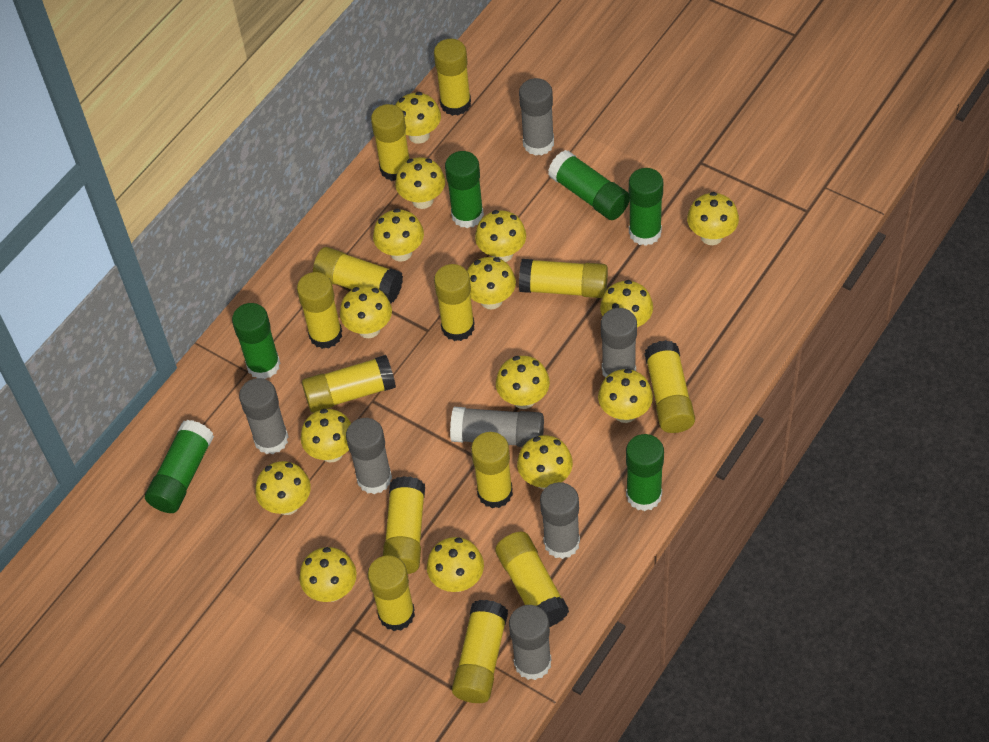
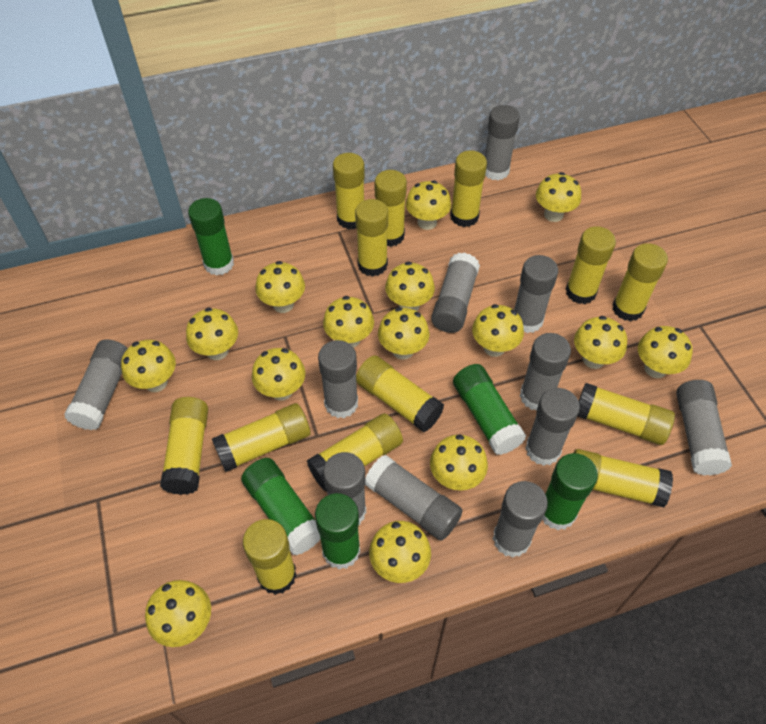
green glue stick: [145,420,214,513] [232,303,280,379] [445,151,484,228] [548,150,630,220] [626,434,664,511] [629,168,663,246] = 6 -> [188,198,234,276] [241,458,321,555] [315,493,360,569] [453,364,526,455] [542,453,598,530] = 5
grey glue stick: [239,378,289,454] [346,418,392,494] [450,407,544,447] [509,605,552,680] [519,78,554,156] [540,482,580,559] [601,308,637,378] = 7 -> [64,339,128,430] [318,340,358,418] [323,452,366,525] [365,455,463,540] [431,253,480,333] [485,105,520,181] [493,481,548,558] [514,255,558,333] [520,333,571,411] [525,388,580,466] [676,380,732,476] = 11

